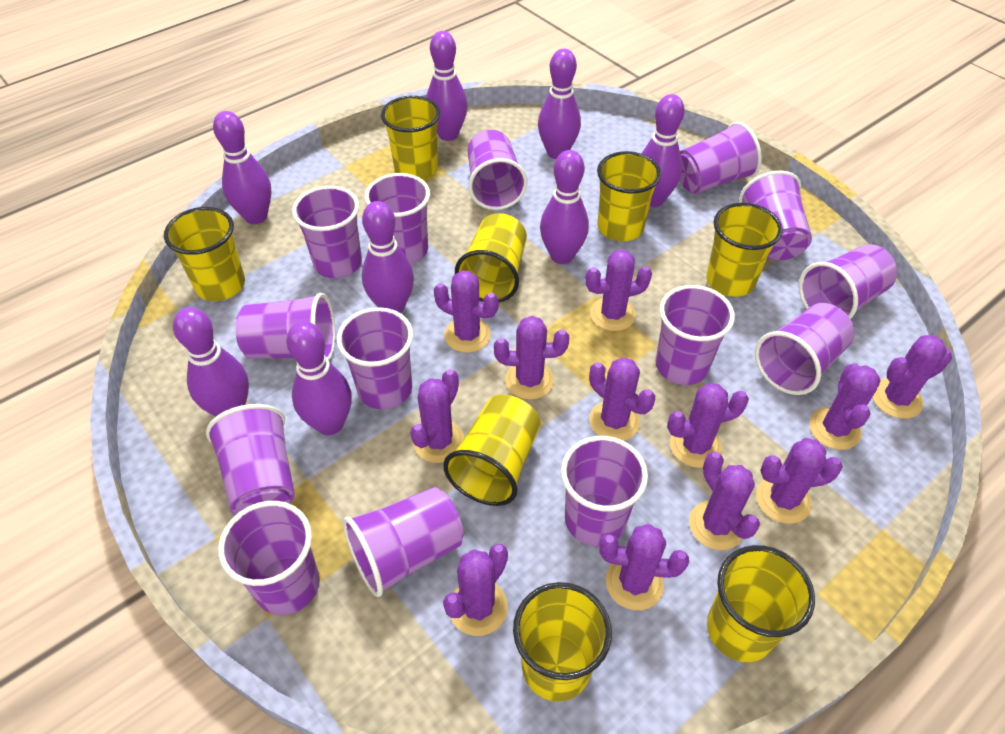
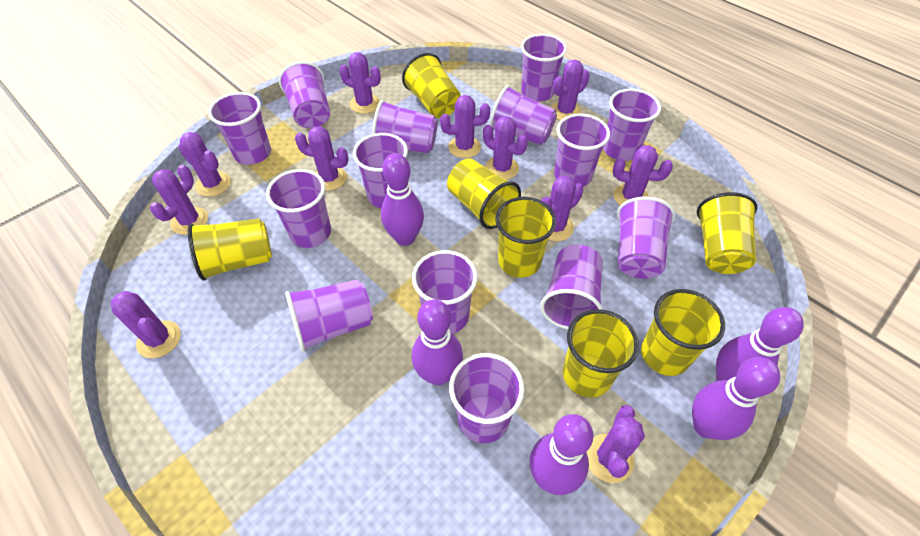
purple bowling pin: [173,307,249,417] [213,111,271,224] [286,321,352,435] [362,201,414,313] [426,31,468,141] [538,49,581,159] [540,150,589,264] [642,94,685,207] = 8 -> [381,153,424,246] [412,299,463,385] [530,414,594,495] [692,357,780,440] [716,307,804,381] = 5
purple cactus: [410,369,464,463] [434,271,499,353] [443,544,508,636] [494,316,569,400] [585,250,652,331] [589,357,655,441] [599,524,689,610] [667,383,749,468] [689,452,760,550] [756,438,843,524] [809,363,881,450] [872,335,952,419] = 12 -> [111,291,181,358] [150,165,208,235] [178,132,231,197] [295,126,349,191] [339,52,381,114] [440,95,490,158] [483,116,528,180] [541,175,583,241] [551,60,590,120] [586,405,645,483] [613,145,673,205] = 11
yellow cup: [164,207,245,301] [381,96,440,180] [443,395,541,506] [455,213,527,302] [513,582,612,702] [597,151,661,241] [706,203,783,297] [707,545,815,662] = 8 -> [188,218,272,281] [402,53,461,118] [447,158,521,229] [495,197,556,278] [563,309,639,397] [641,289,725,376] [697,192,757,274] = 7

